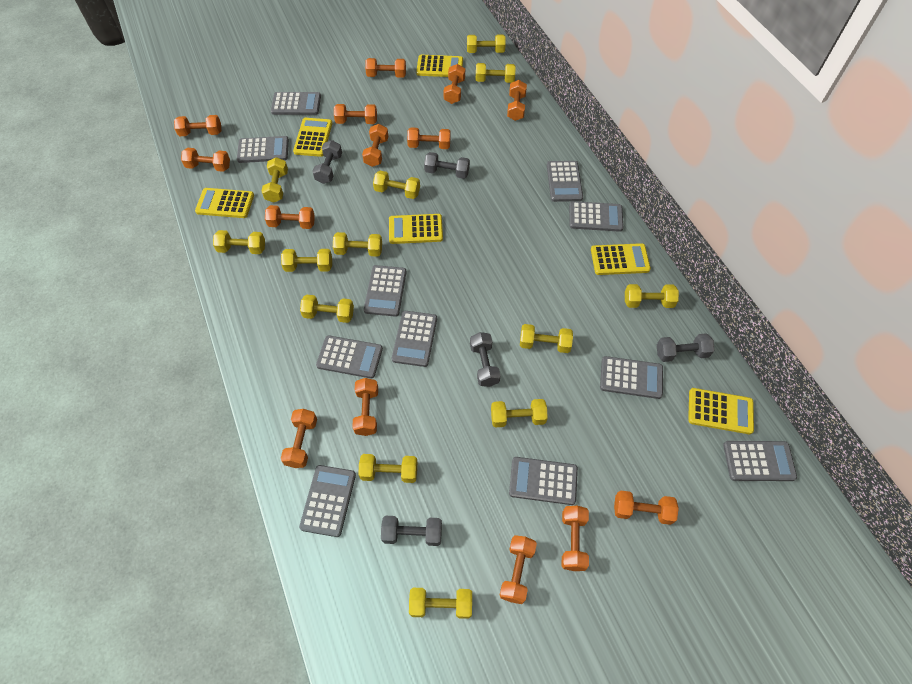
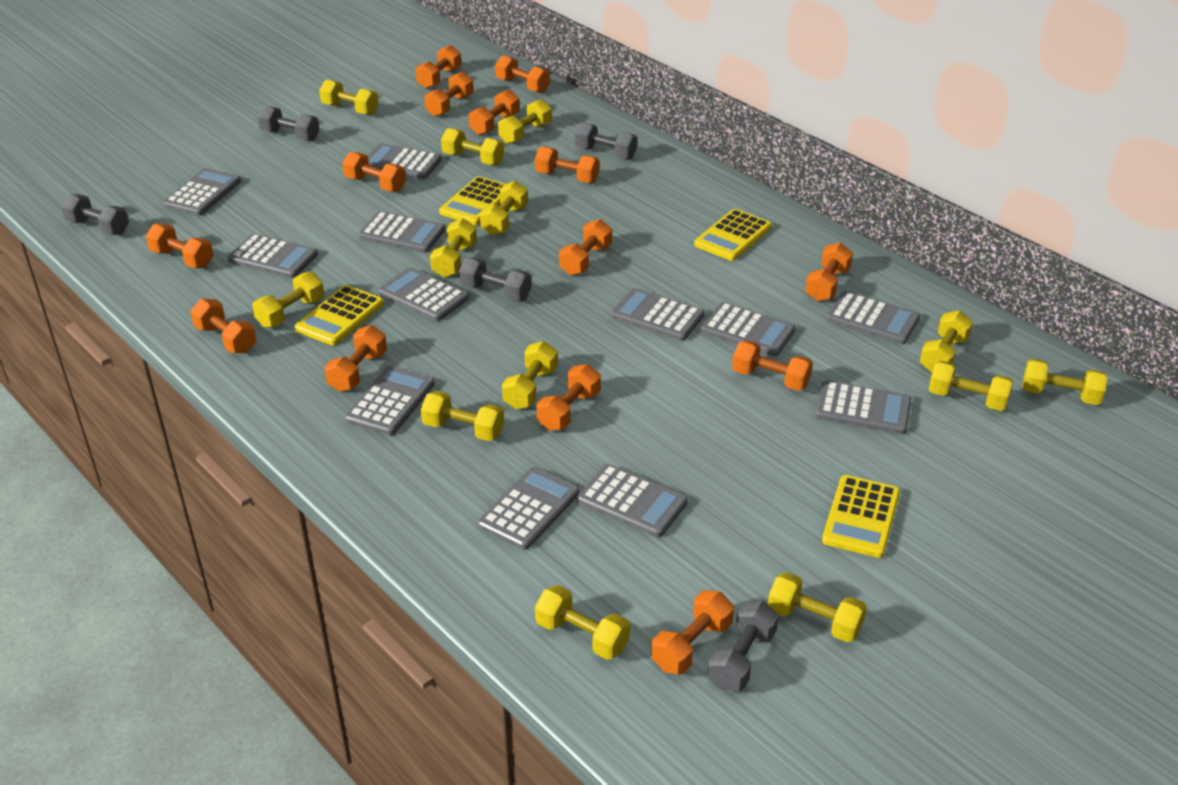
grey calculator: [237,136,289,163] [271,92,321,115] [299,465,356,537] [316,335,383,379] [364,265,407,317] [392,311,437,367] [509,457,578,505] [547,161,583,202] [569,201,623,232] [600,356,663,399] [723,441,797,481] = 11 -> [163,168,241,216] [228,233,318,278] [345,366,435,436] [358,211,445,253] [367,143,442,179] [378,267,469,321] [478,467,580,550] [577,464,688,537] [611,288,704,341] [700,302,796,357] [815,380,912,434] [826,291,920,344] = 12
yellow calculator: [195,188,254,218] [293,118,332,157] [389,214,443,244] [416,55,463,77] [591,243,651,275] [688,388,754,434] = 6 -> [295,285,384,346] [439,176,504,225] [694,209,772,261] [822,475,900,558] = 4

